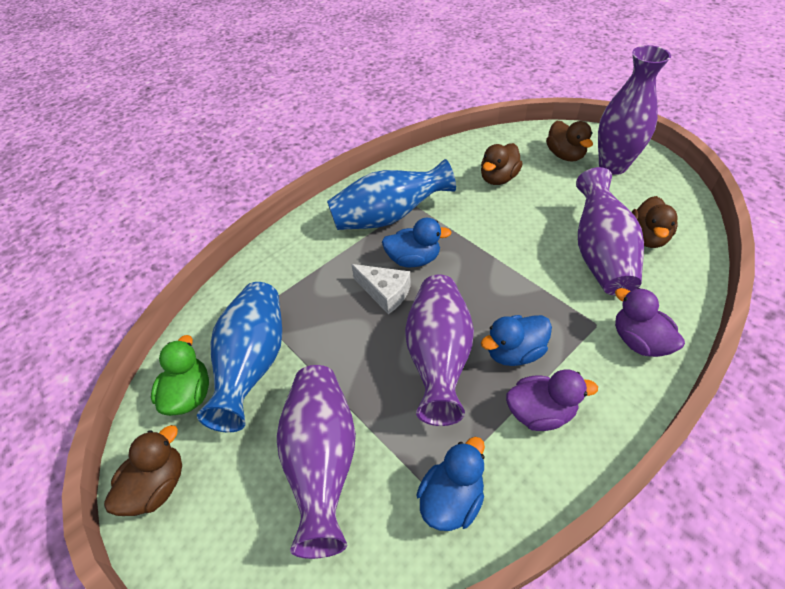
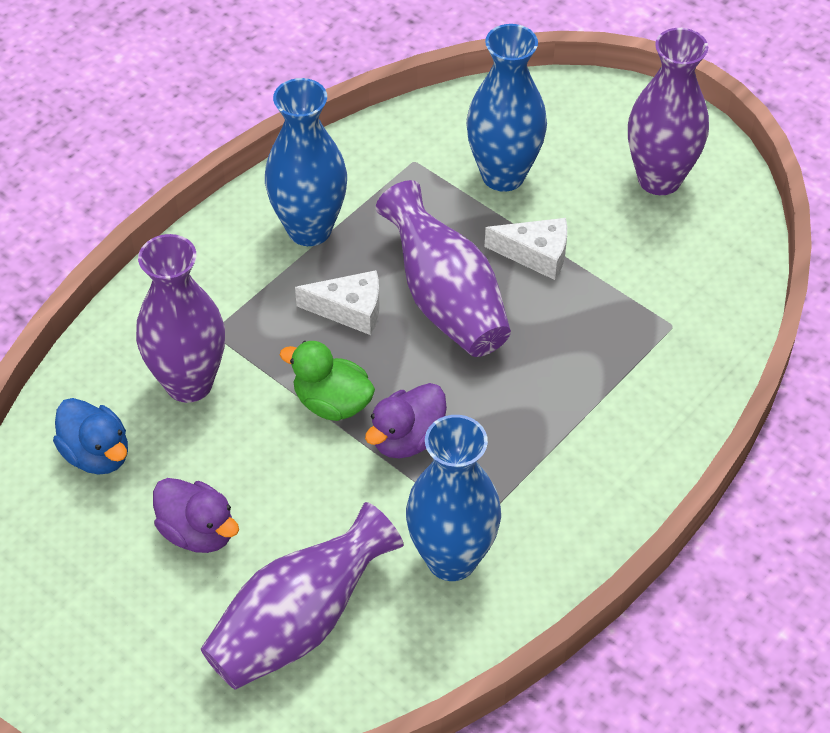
blue duck: [382,218,452,267] [416,437,485,531] [481,315,552,366] = 3 -> [53,398,128,475] = 1
blue vase: [197,282,282,432] [327,159,456,230] = 2 -> [265,78,347,246] [406,415,501,581] [466,24,547,192] = 3
brown duck: [104,425,182,516] [481,143,523,185] [546,121,593,162] [632,196,678,248] = 4 -> none = 0
white cheese: [351,264,411,314] = 1 -> [295,270,380,335] [485,218,567,280] = 2

